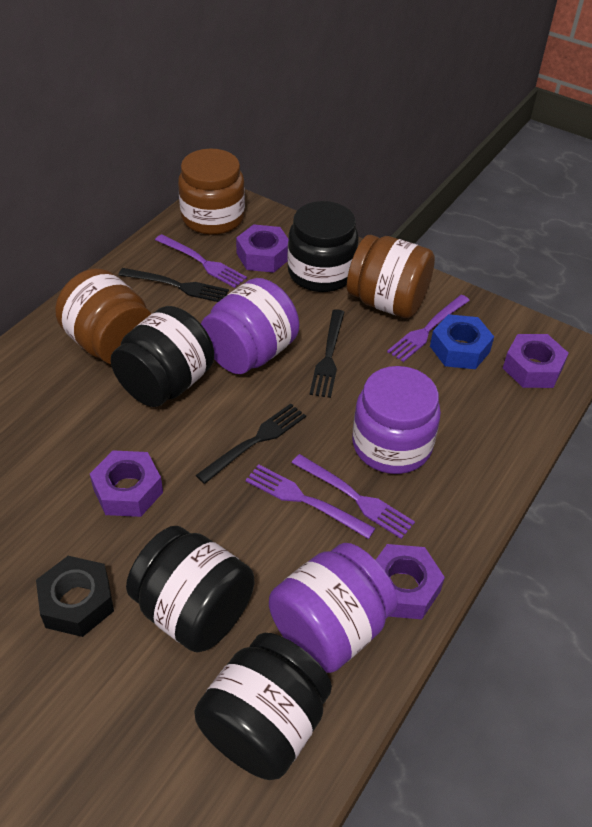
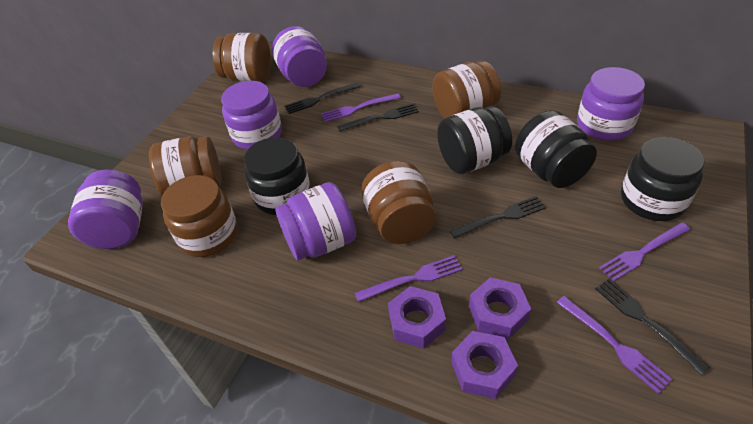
black fork: [118,268,229,302] [196,404,306,484] [309,309,345,398] = 3 -> [285,83,361,114] [337,103,419,132] [450,196,546,239] [595,278,710,375] = 4
black nut: [36,556,114,637] = 1 -> none = 0
blue nut: [430,314,494,369] = 1 -> none = 0
brown jar: [55,268,152,364] [178,149,245,235] [347,235,435,318] = 3 -> [149,136,222,196] [161,175,238,257] [212,33,271,82] [361,160,436,244] [433,61,501,118] = 5
purple jar: [201,278,299,374] [269,543,398,673] [352,366,441,474] = 3 -> [68,169,143,249] [221,81,282,150] [272,26,327,87] [275,182,356,261] [577,67,645,141] = 5
purple nut: [90,450,163,517] [236,224,288,273] [376,544,445,619] [503,334,569,388] = 4 -> [388,286,446,349] [451,331,518,399] [469,278,531,339] = 3

